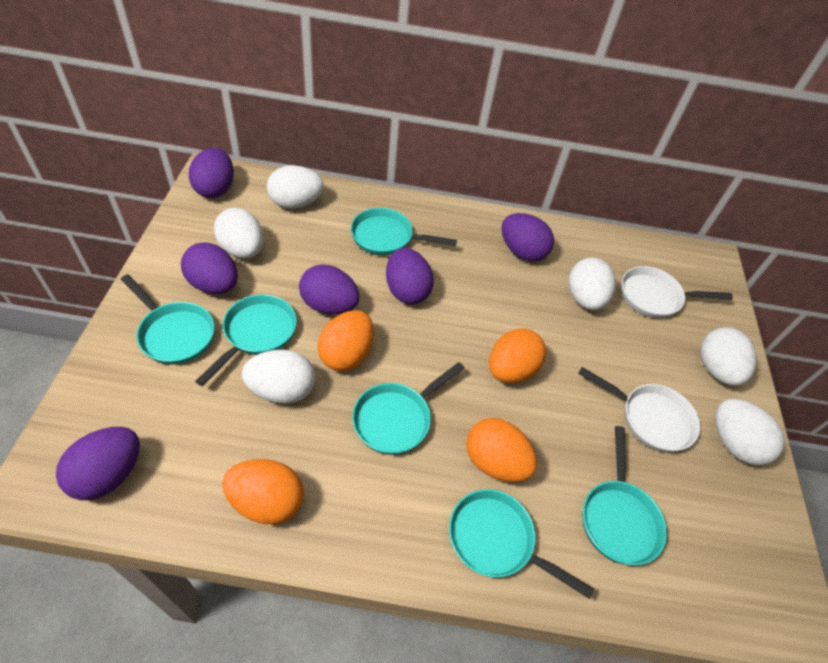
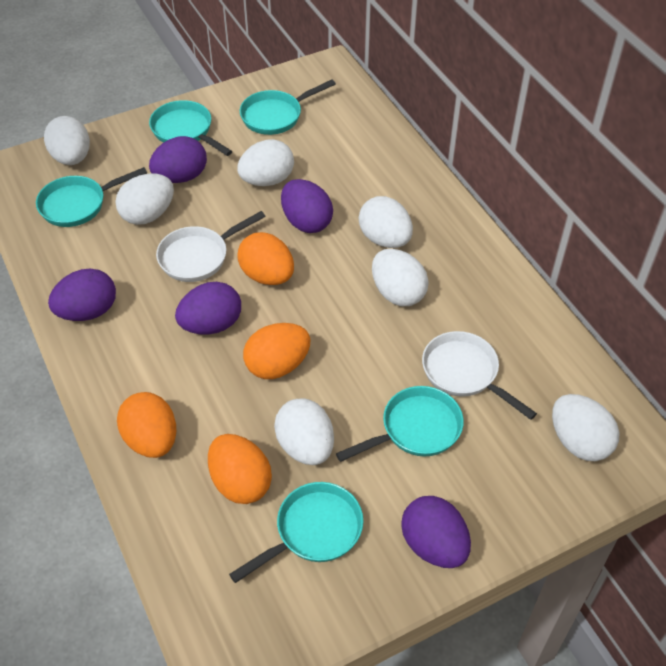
purple egg: [56,427,140,500] [181,242,238,294] [189,148,234,198] [299,265,359,315] [386,248,434,304] [501,213,554,262] = 6 -> [48,269,116,321] [149,136,207,183] [175,282,241,335] [281,179,333,233] [401,496,471,568] = 5
turquoise pan: [121,274,214,365] [195,294,297,386] [351,208,457,256] [352,362,465,455] [449,489,594,599] [582,426,667,566] = 6 -> [36,167,147,227] [149,100,233,156] [229,482,363,583] [240,80,336,135] [336,386,464,462] = 5
white egg: [214,208,264,258] [242,350,315,404] [267,165,324,209] [569,258,616,310] [701,327,757,386] [715,399,785,465] = 6 -> [44,116,90,165] [115,174,174,225] [237,139,294,186] [274,398,334,465] [359,196,413,248] [372,249,429,306] [552,394,620,461] = 7

